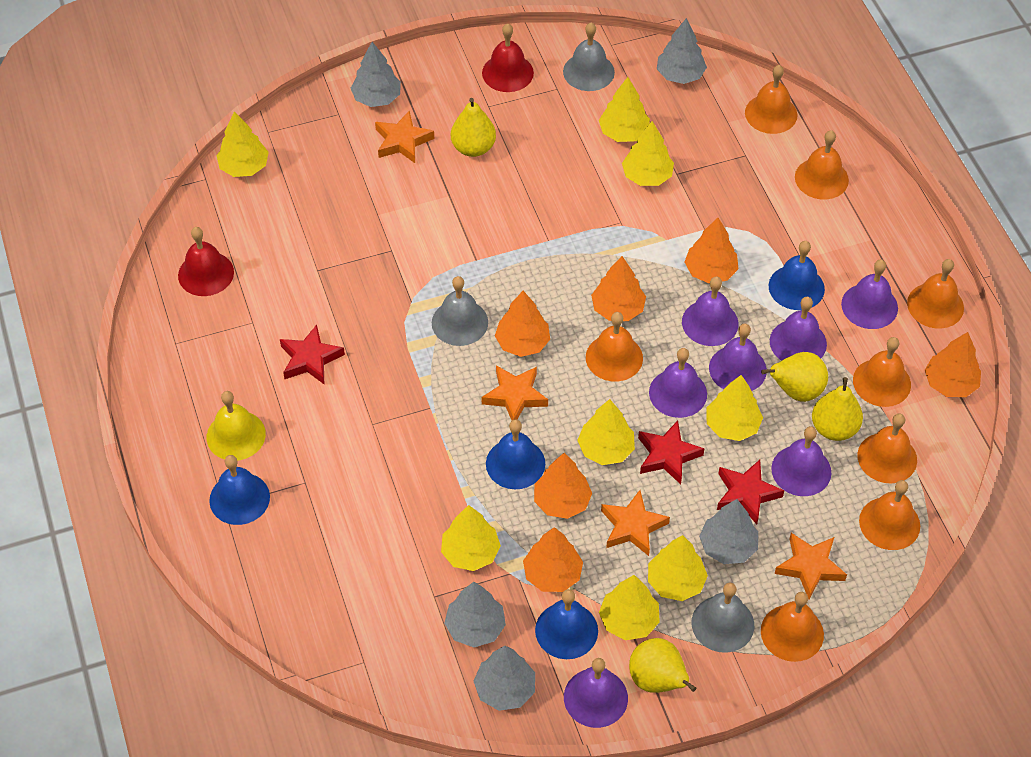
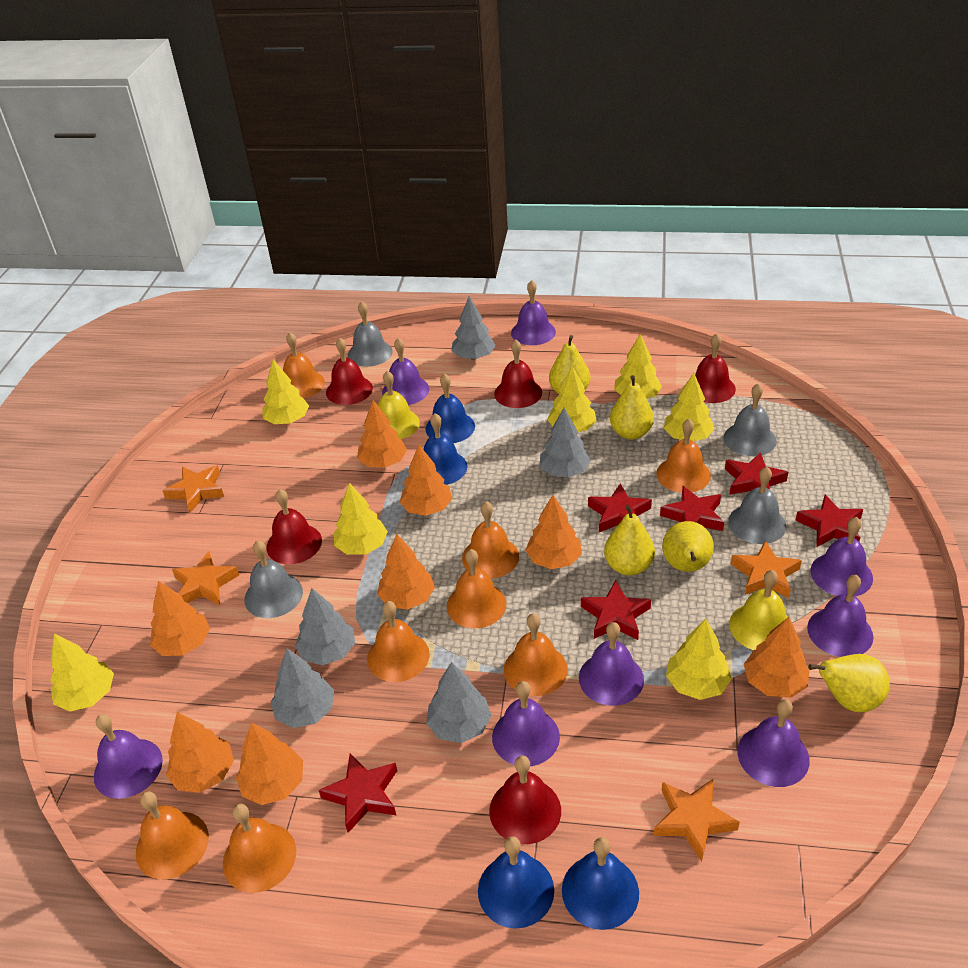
grey bell: [432,276,488,346] [563,23,615,91] [692,582,754,653] = 3 -> [244,541,303,618] [348,301,393,367] [723,383,777,456] [728,467,787,544] = 4
orange tree: [495,291,550,357] [523,527,583,592] [534,453,592,519] [591,256,646,321] [685,218,739,284] [925,332,981,397] = 6 -> [150,581,210,656] [166,712,234,793] [236,722,303,805] [357,400,407,468] [377,535,435,610] [400,445,452,516] [526,495,582,569] [744,617,810,698] = 8
purple bell: [564,658,628,728] [649,348,707,418] [682,276,739,346] [709,323,767,391] [770,297,827,361] [771,426,832,496] [841,260,898,329] = 7 -> [94,714,163,799] [382,338,429,405] [492,681,560,766] [511,280,556,345] [579,622,644,706] [737,699,810,787] [807,575,873,657] [810,517,873,596] = 8
red bell: [178,227,234,296] [482,23,534,92] = 2 -> [266,489,322,564] [326,338,373,405] [489,756,561,844] [494,340,542,408] [695,334,736,403] = 5
red star: [280,325,345,384] [638,421,705,484] [717,460,784,524] = 3 -> [319,753,397,833] [581,580,651,640] [588,483,652,532] [660,486,724,531] [725,452,788,495] [795,495,863,547] = 6
yellow bell: [207,391,266,461] = 1 -> [378,371,420,439] [729,570,788,650] = 2
yellow pear: [451,98,496,157] [629,638,696,693] [761,352,828,402] [812,377,863,441] = 4 -> [549,335,590,394] [604,505,655,575] [610,375,654,440] [662,521,714,572] [808,654,890,712] = 5
yellow tree: [216,111,269,177] [441,505,501,571] [577,399,635,465] [599,77,650,142] [599,575,660,640] [622,121,674,186] [648,535,708,601] [706,375,763,441] = 8 -> [50,633,114,712] [262,360,309,424] [334,483,388,555] [547,366,597,432] [614,334,662,399] [664,373,715,441] [666,619,732,700] = 7

